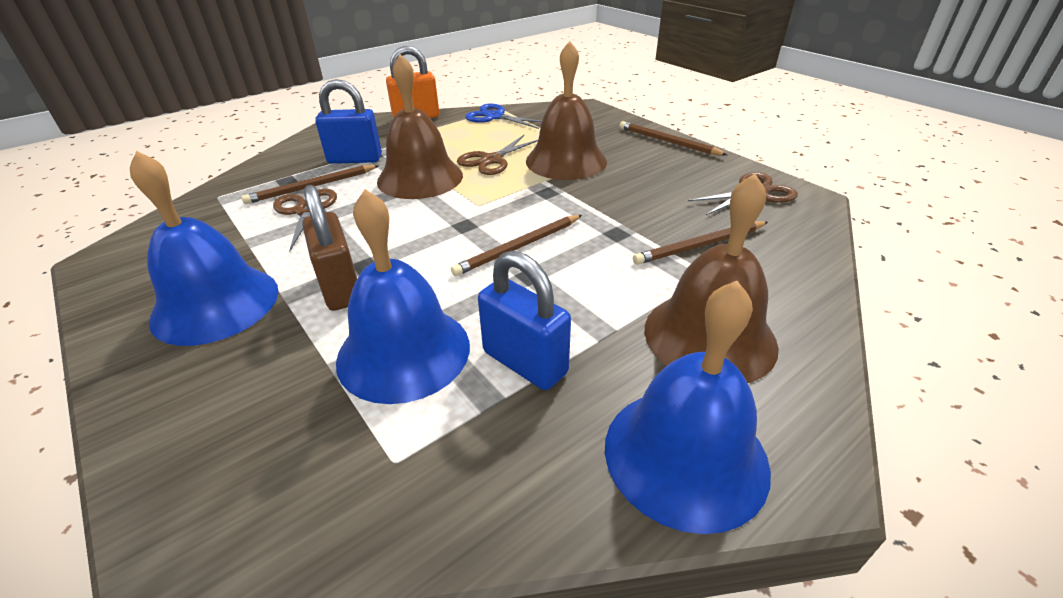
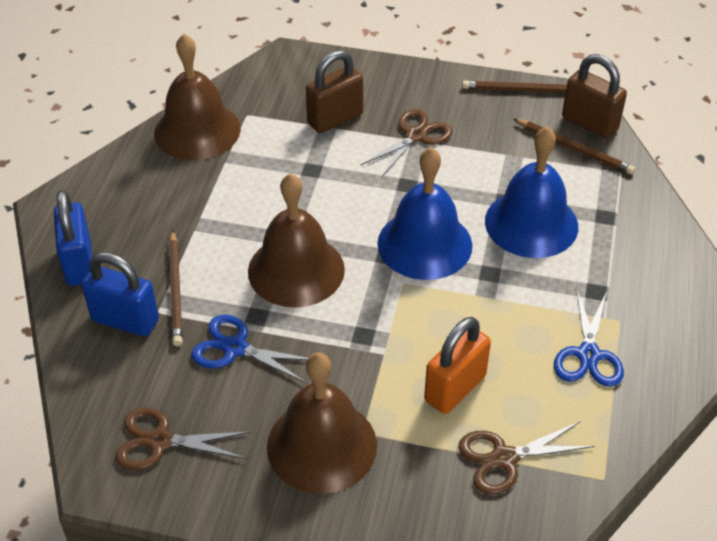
blue bell: [130,151,278,346] [336,189,470,404] [605,281,771,534] = 3 -> [377,147,472,280] [485,126,578,258] = 2
blue scissors: [465,103,542,129] = 1 -> [191,315,308,383] [554,290,624,387] = 2
brown padlock: [302,185,357,311] = 1 -> [306,50,363,133] [562,54,627,138] = 2
brown pencil: [241,165,380,204] [451,215,582,276] [619,121,727,155] [633,221,768,265] = 4 -> [169,230,183,346] [462,80,567,93] [513,119,635,175] = 3

